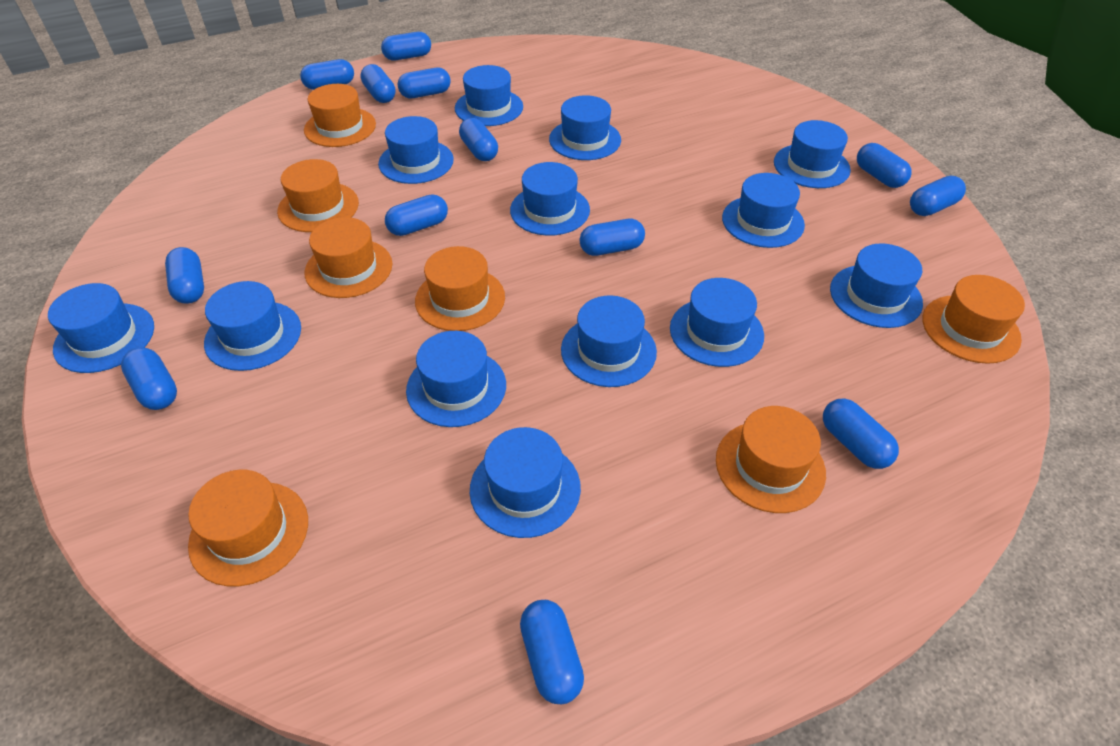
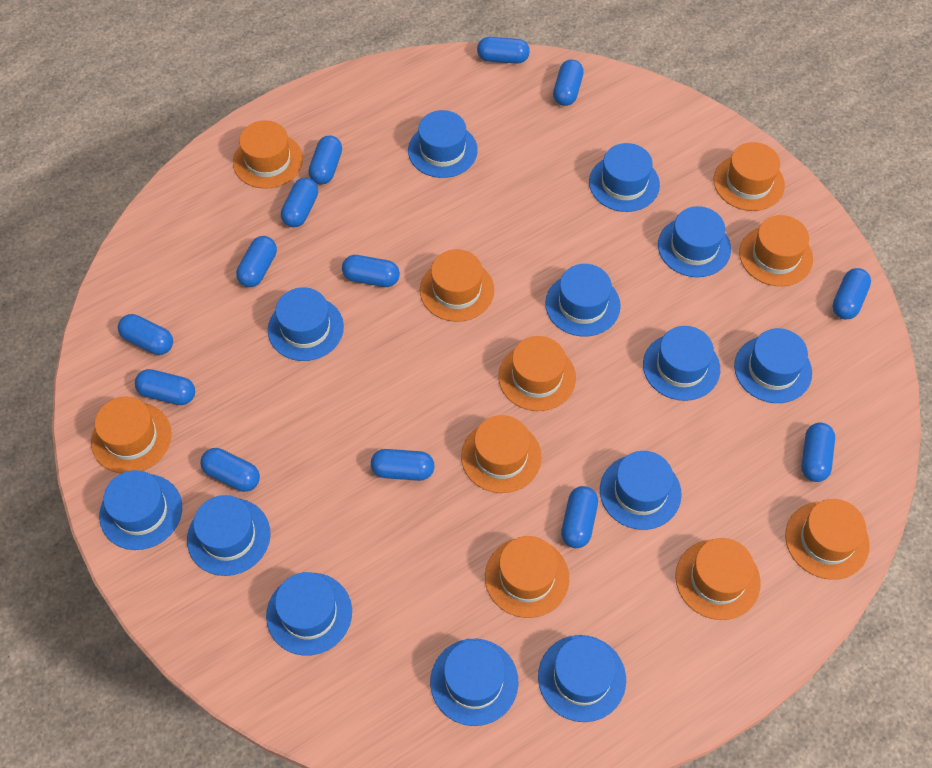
orange hat: [188,470,308,586] [277,159,359,232] [304,84,376,147] [304,217,392,298] [415,246,505,331] [716,406,826,513] [923,275,1025,364] = 7 -> [91,397,172,474] [233,120,303,189] [420,249,494,322] [461,415,542,493] [485,536,569,618] [498,336,576,411] [675,538,761,620] [714,142,785,211] [739,215,813,286] [785,499,870,580] = 10

